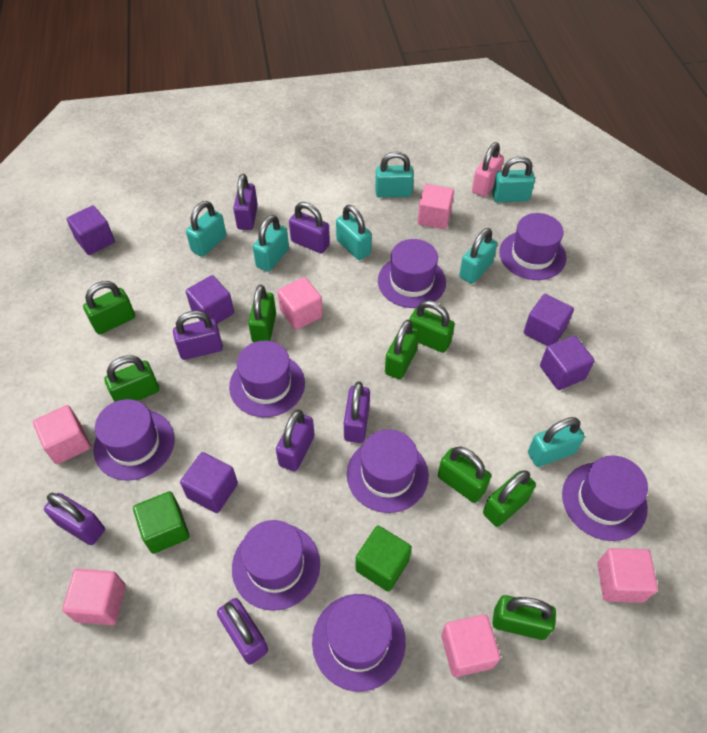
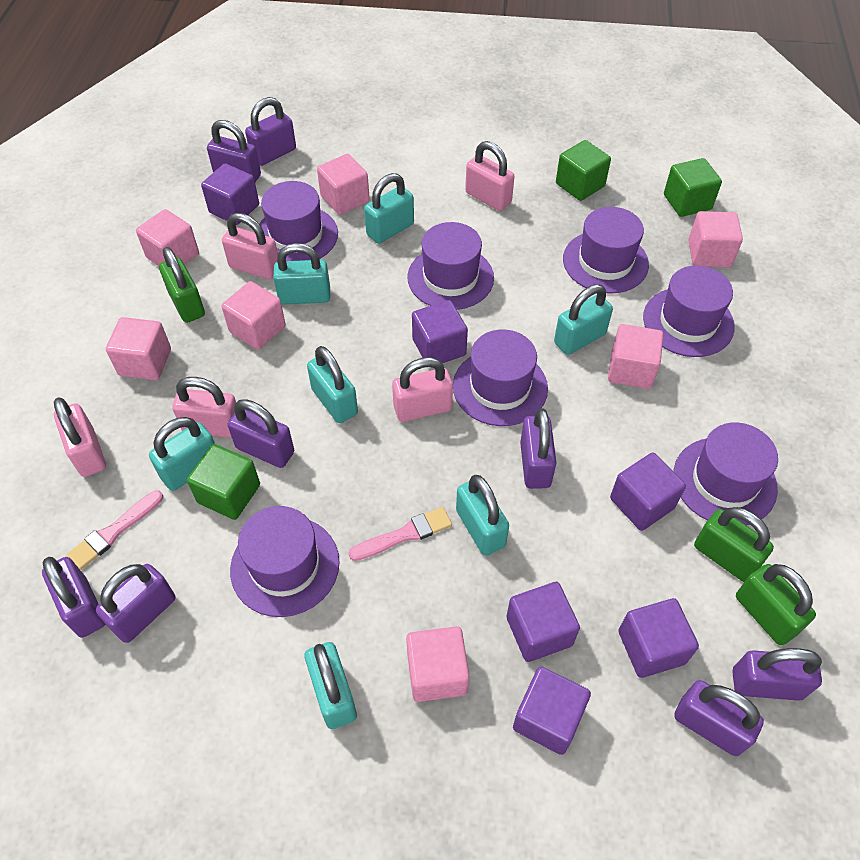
green cube: [133,491,190,554] [356,526,412,592] = 2 -> [187,444,260,520] [556,140,611,201] [664,158,722,217] = 3
green padlock: [83,281,135,334] [104,355,159,402] [248,285,276,343] [385,320,419,379] [409,300,455,353] [438,447,491,503] [483,470,536,527] [492,595,556,640] = 8 -> [159,247,205,323] [694,507,774,582] [736,564,816,645] = 3
pink brush: none = 0 -> [67,490,163,570] [348,507,452,561] = 2
pink cube: [33,405,91,464] [62,569,126,625] [277,277,323,330] [417,184,454,229] [441,614,500,677] [597,548,658,603] = 6 -> [106,317,171,380] [136,209,199,266] [222,281,286,350] [317,154,370,215] [406,626,469,702] [608,324,663,389] [688,211,743,267] = 7
pink padlock: [472,142,504,197] = 1 -> [54,397,106,477] [172,377,236,438] [222,213,278,279] [392,357,453,422] [465,141,515,211] = 5
purple cube: [67,205,115,255] [180,452,238,513] [186,275,234,324] [524,294,574,346] [540,336,595,390] = 5 -> [201,163,259,225] [412,300,468,363] [506,582,580,662] [513,666,591,755] [610,453,686,531] [618,598,699,678] = 6
purple hat: [93,399,174,481] [229,341,305,417] [232,520,320,611] [312,594,406,692] [347,429,429,513] [378,239,446,308] [499,213,567,280] [562,455,648,541] = 8 -> [230,506,340,617] [259,181,338,261] [407,222,494,310] [453,329,548,426] [563,207,649,294] [643,266,735,357] [674,422,778,525] = 7
purple padlock: [44,493,105,545] [173,311,223,360] [217,598,268,665] [233,174,258,230] [276,410,315,471] [289,202,330,253] [344,381,370,443] = 7 -> [42,557,105,638] [96,564,176,643] [207,120,261,182] [228,399,294,468] [245,97,296,166] [520,408,556,489] [674,680,764,756] [732,648,822,701] = 8

